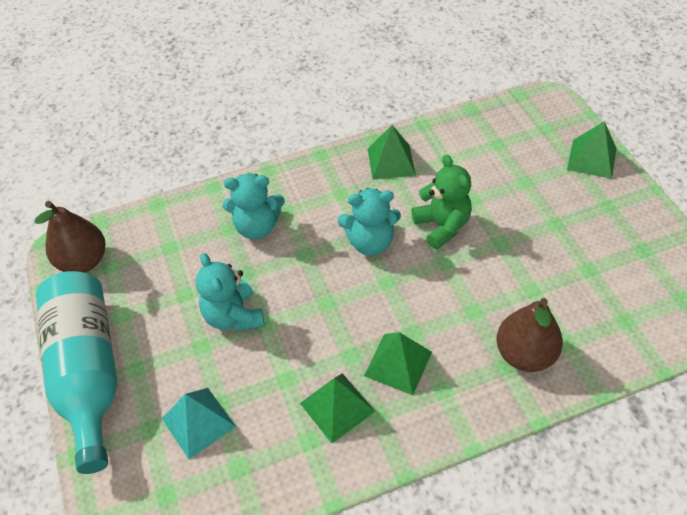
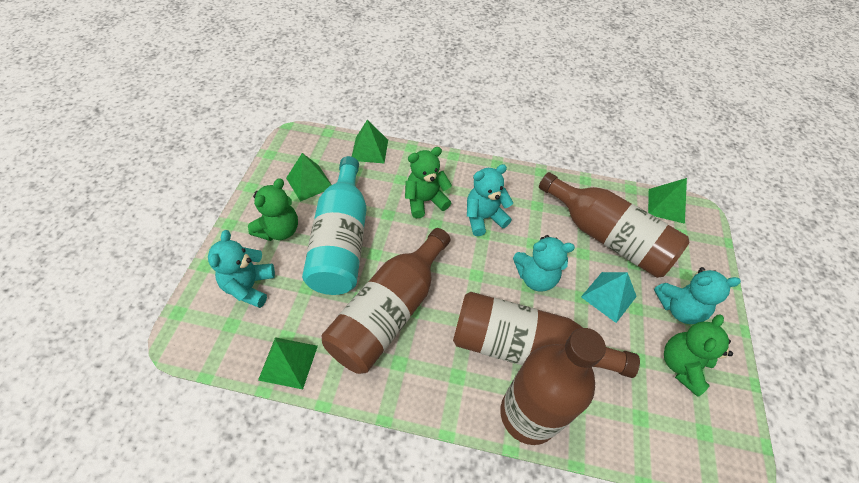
brown bottle: none = 0 -> [322,228,451,374] [453,292,640,378] [500,328,606,445] [539,172,689,278] = 4
brown pear: [34,201,105,273] [496,298,563,372] = 2 -> none = 0
green teddy bear: [412,155,472,249] = 1 -> [248,178,298,241] [405,147,452,218] [664,314,733,397] = 3
turquoise teddy bear: [196,253,264,332] [223,173,285,239] [338,188,401,255] = 3 -> [208,230,275,308] [467,164,513,236] [513,235,575,292] [654,267,741,324] = 4

